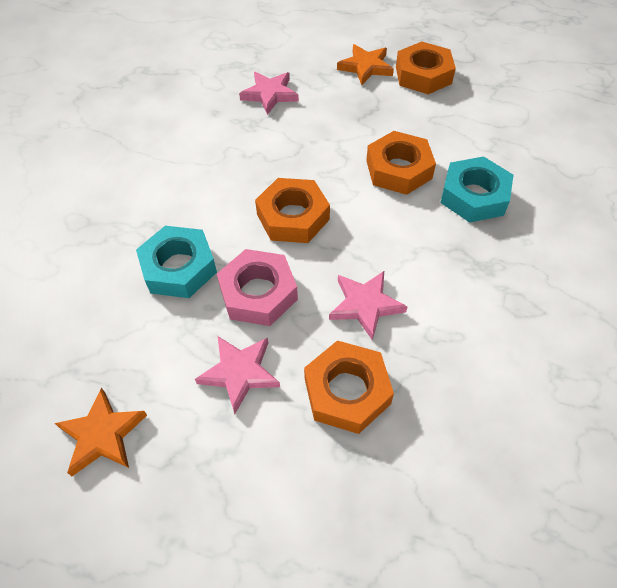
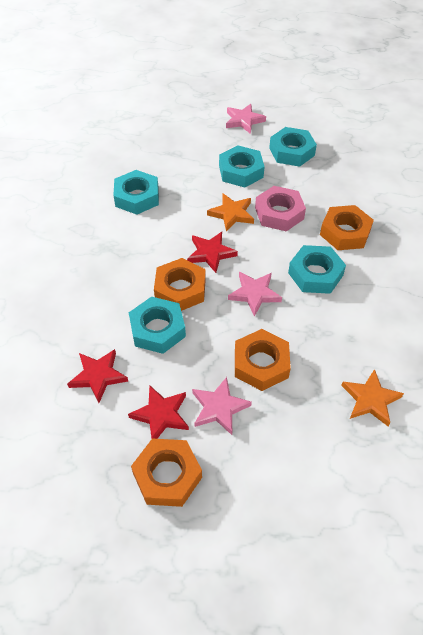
red star: none = 0 -> [67,349,128,403] [128,385,189,439] [187,232,238,273] = 3
turquoise nut: [136,226,217,298] [441,156,513,223] = 2 -> [113,170,159,215] [129,297,186,354] [219,145,265,187] [269,127,317,167] [288,245,346,294] = 5

